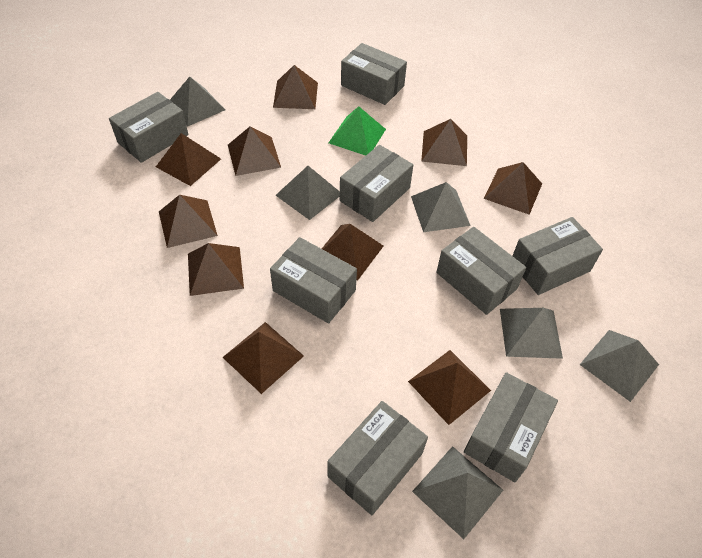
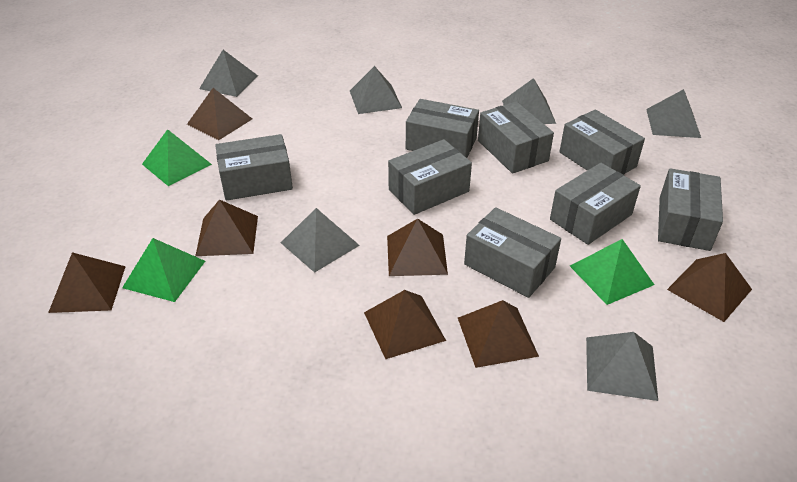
brown pyramid: [156,133,221,186] [159,195,218,248] [188,243,244,296] [222,322,304,394] [228,126,281,176] [273,65,318,109] [322,224,383,280] [408,350,491,425] [421,119,467,166] [484,162,542,215] = 10 -> [48,252,126,313] [187,88,252,140] [195,199,258,256] [364,290,446,359] [387,219,448,276] [458,300,539,368] [667,253,752,322] = 7
green pyramid: [329,106,386,156] = 1 -> [122,238,205,302] [142,129,212,186] [570,239,654,305] = 3

